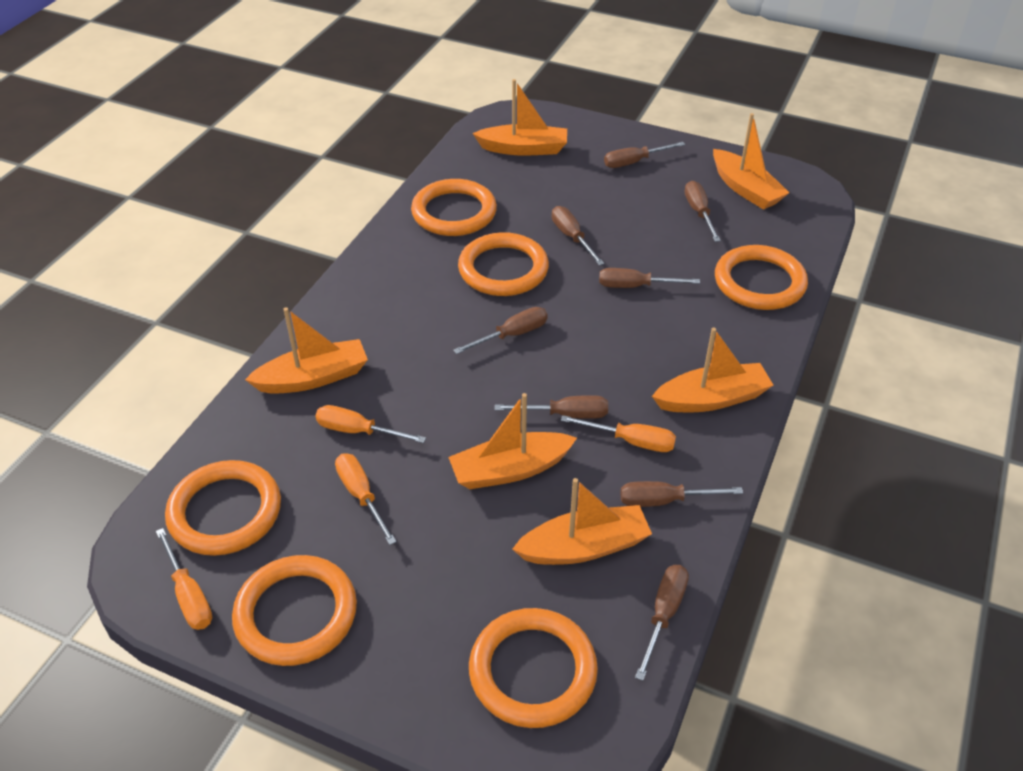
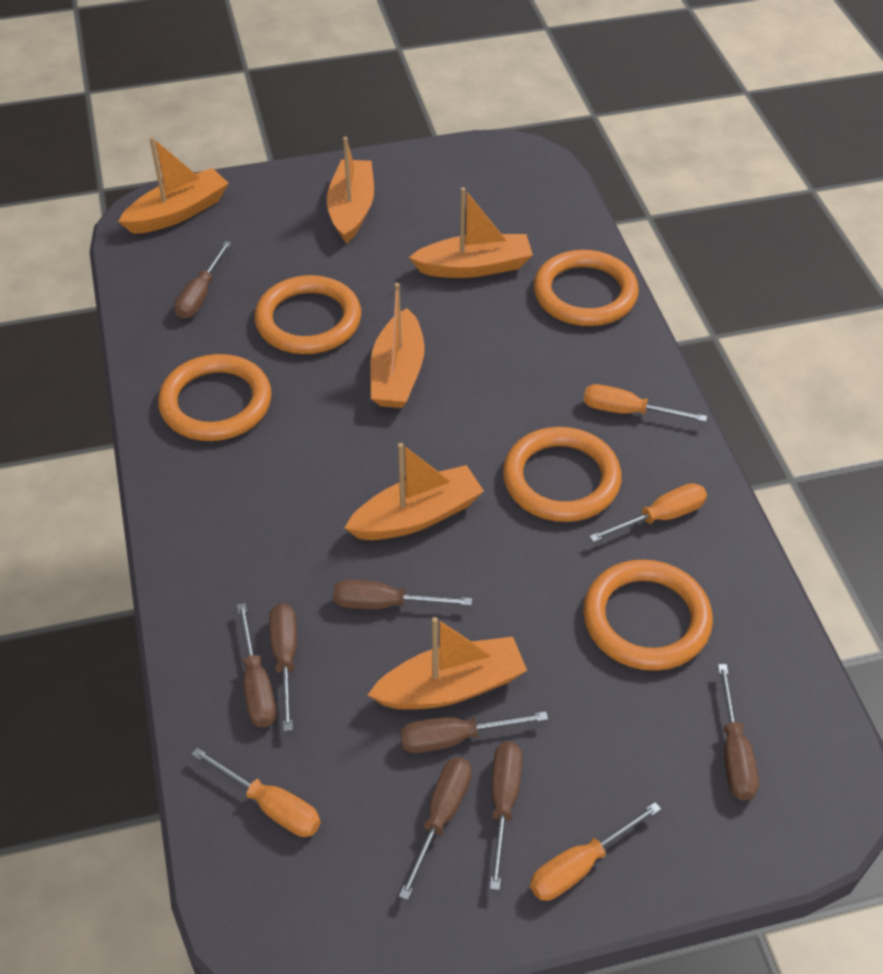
orange ring: [165,460,281,556] [232,555,357,666] [411,179,497,236] [458,232,549,296] [469,608,598,728] [715,245,808,310] = 6 -> [158,354,272,441] [254,275,361,354] [503,427,622,522] [534,250,639,326] [583,559,713,671] = 5

